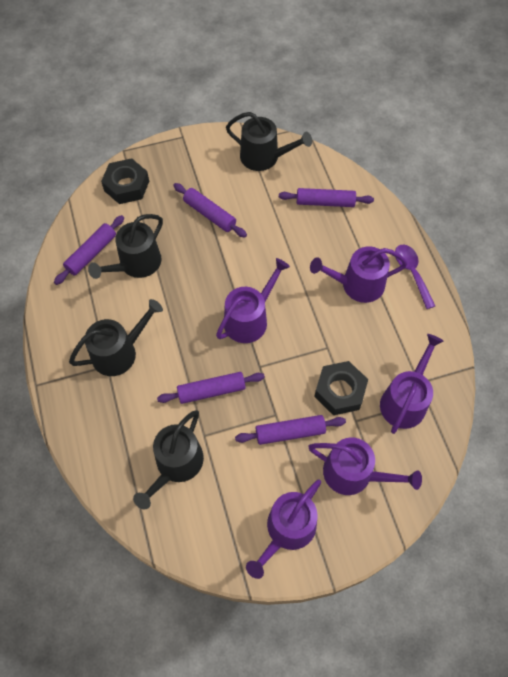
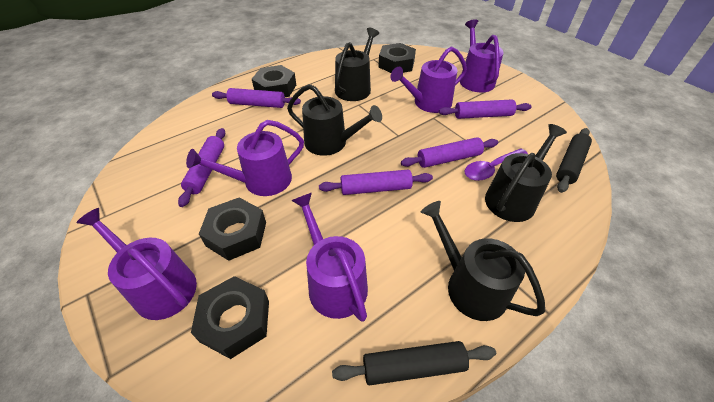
black nut: [101,158,149,204] [314,361,368,415] = 2 -> [191,276,269,359] [199,198,266,261] [252,65,296,97] [378,43,416,73] = 4
black rolling pin: none = 0 -> [332,341,496,385] [556,128,592,193] = 2

